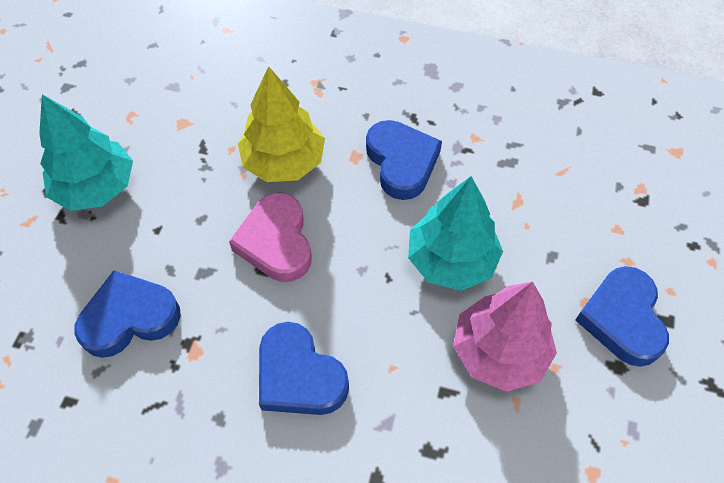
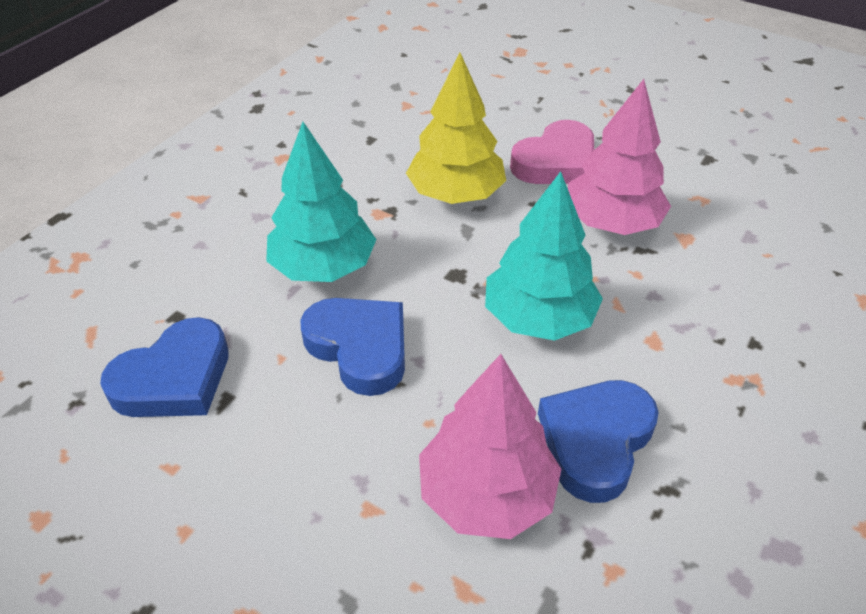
blue heart: [74,270,181,358] [259,322,349,415] [366,120,442,200] [575,266,669,367] = 4 -> [100,317,229,417] [300,298,405,396] [538,380,659,503] = 3
pink tree: [453,282,557,392] = 1 -> [419,354,561,539] [568,79,671,235] = 2

